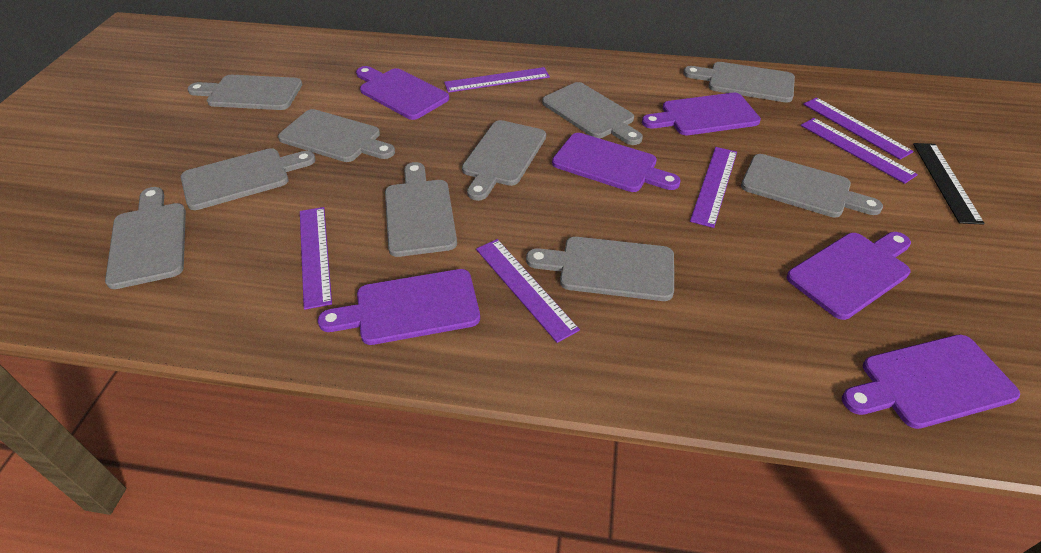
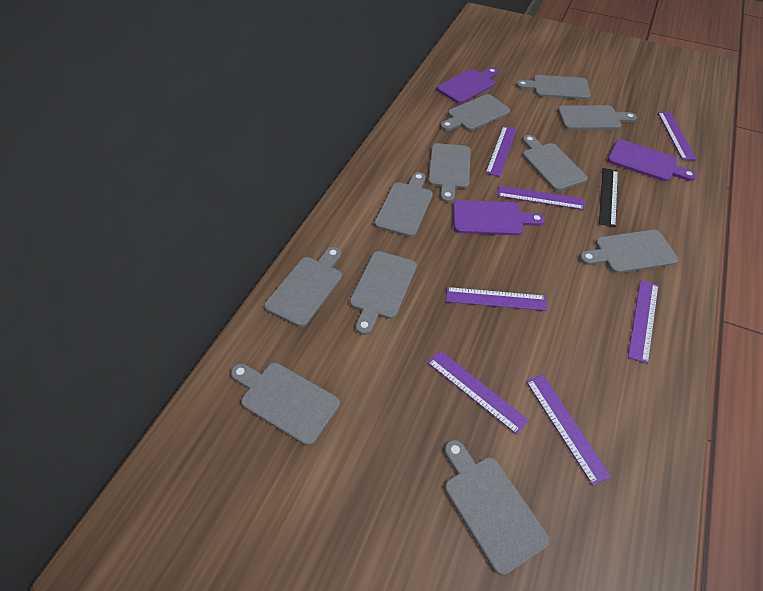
grey cutting board: [105,187,186,289] [181,148,316,210] [187,75,302,110] [278,109,395,162] [385,162,457,257] [462,120,546,201] [526,237,674,301] [542,82,643,145] [683,62,795,102] [741,154,883,218] = 10 -> [231,363,340,446] [264,247,342,327] [350,251,417,335] [374,172,433,237] [428,143,471,202] [440,94,510,131] [444,440,549,575] [516,75,591,100] [522,135,588,191] [558,105,637,130] [579,230,679,273] = 11
purple cutting board: [318,269,480,345] [356,66,449,120] [552,133,681,192] [642,93,761,135] [787,232,911,320] [842,335,1020,429] = 6 -> [437,68,498,104] [453,200,545,235] [608,140,696,181] = 3
purple ruler: [300,207,332,310] [444,67,550,93] [476,239,580,343] [690,147,737,228] [801,118,918,184] [803,97,914,160] = 6 -> [427,350,529,435] [446,287,547,311] [486,126,517,177] [498,186,584,210] [526,374,611,486] [628,280,659,364] [658,112,697,160] = 7

